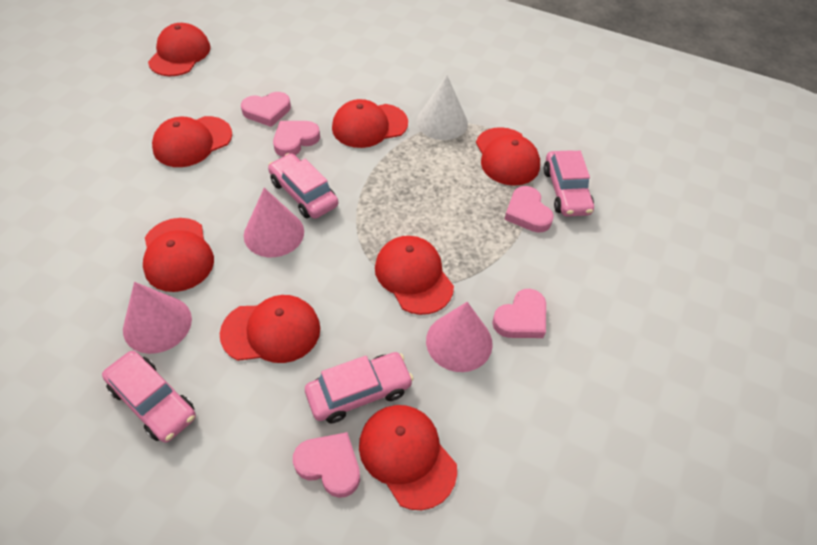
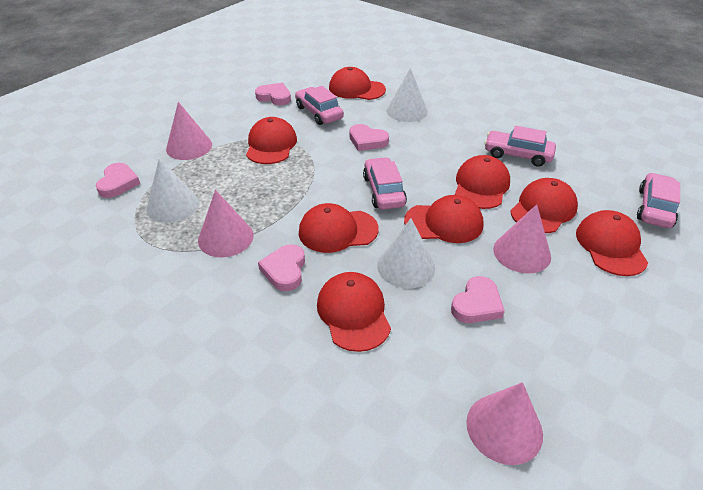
pink cone: [123,282,192,354] [244,188,304,257] [426,302,493,372] = 3 -> [166,102,212,160] [198,190,254,257] [466,382,543,465] [493,204,551,273] = 4
white cone: [417,75,468,140] = 1 -> [146,159,199,223] [377,219,435,289] [386,68,428,122] = 3

